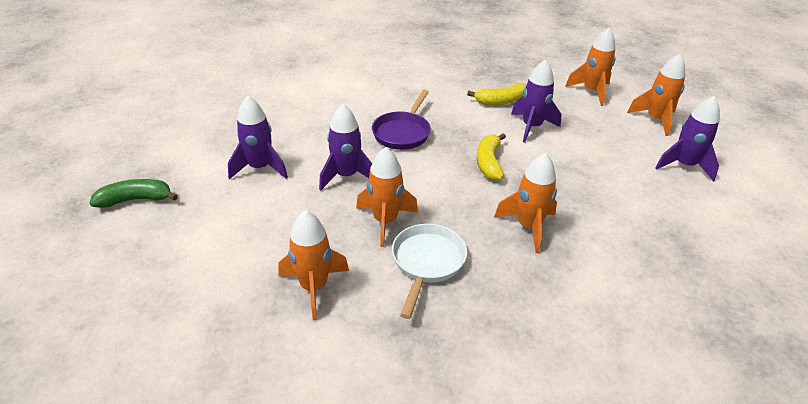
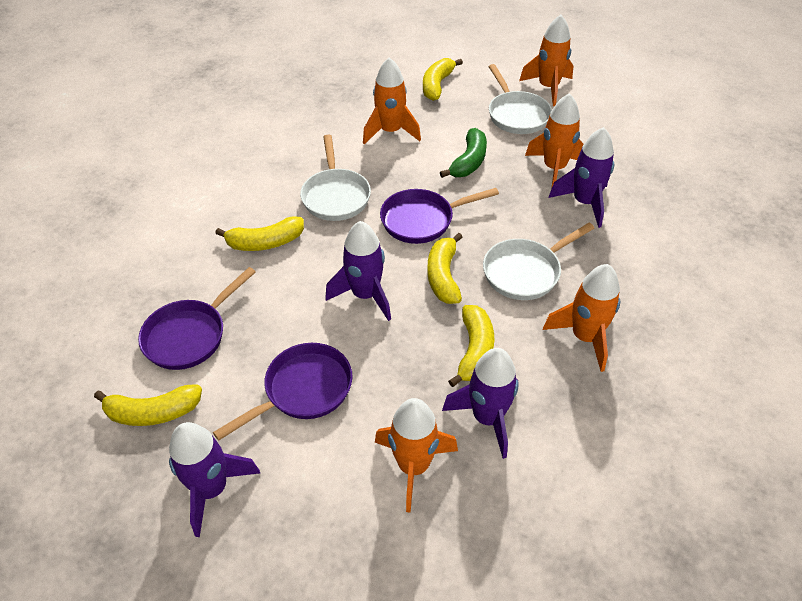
purple pan: [372,90,431,150] = 1 -> [138,267,256,370] [213,343,353,441] [380,188,499,244] = 3
white pan: [392,224,467,319] = 1 -> [300,135,371,221] [483,223,595,300] [489,64,552,134] = 3
yellow banana: [467,83,526,105] [477,133,506,181] = 2 -> [94,384,202,426] [215,216,304,251] [423,58,463,101] [427,233,463,304] [448,305,494,387] = 5

